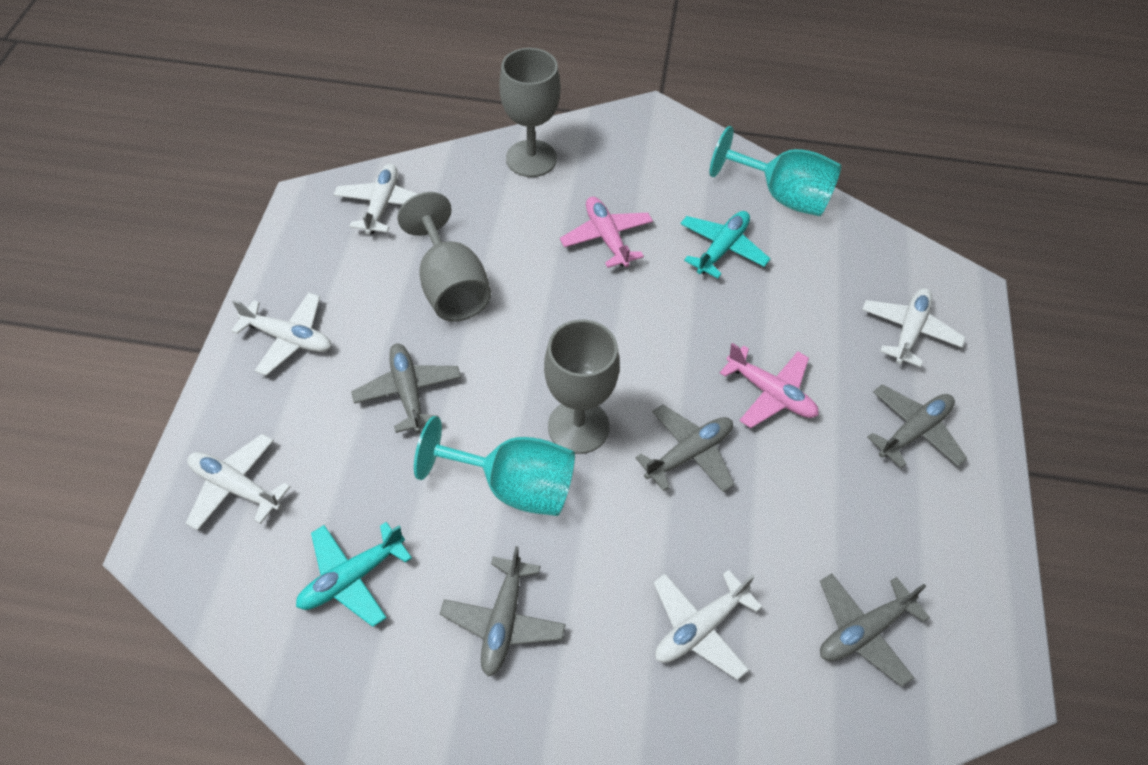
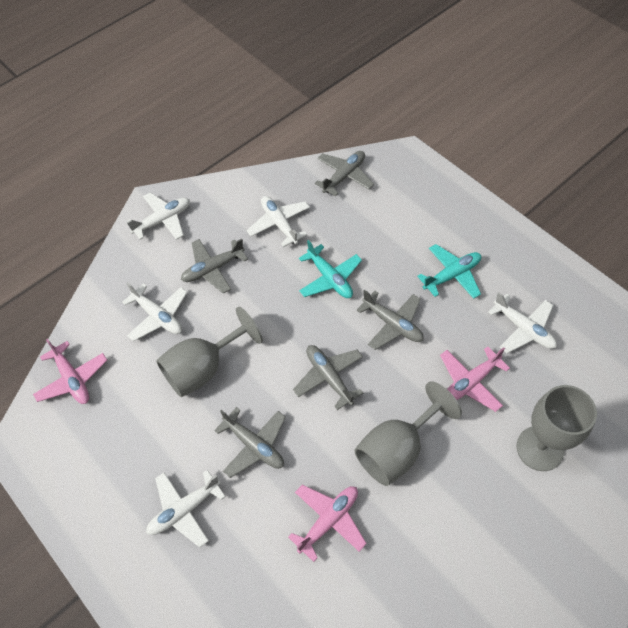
pink plane: [560,197,653,268] [720,343,819,428] = 2 -> [33,339,107,404] [288,485,367,562] [440,346,510,412] = 3
turquoise goblet: [414,416,575,516] [709,126,842,216] = 2 -> none = 0

